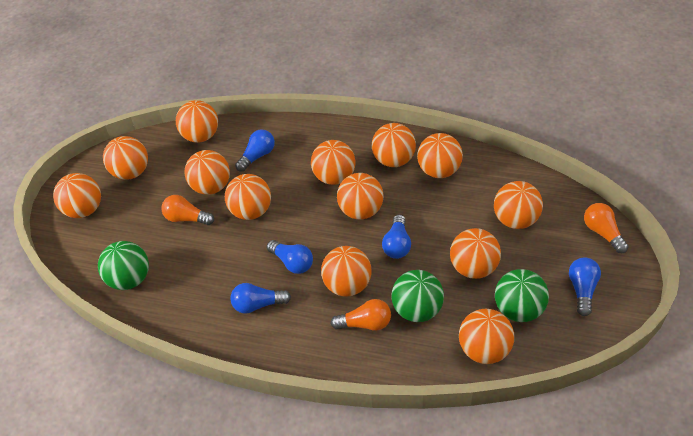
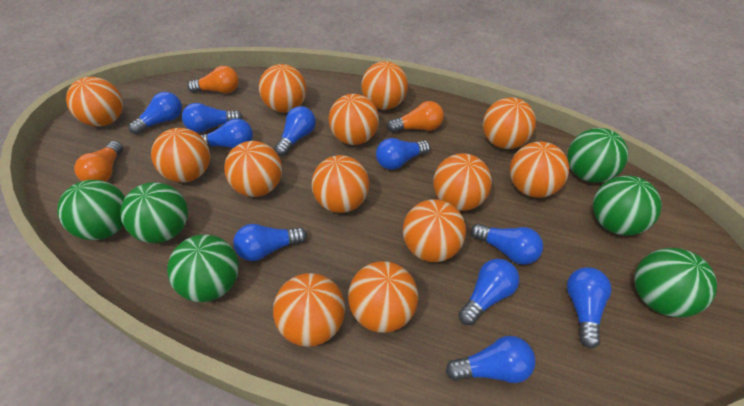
blue light bulb: [230,283,291,313] [235,129,275,172] [267,240,313,274] [382,215,411,259] [569,258,601,316] = 5 -> [129,92,182,134] [182,103,243,133] [200,118,253,148] [233,224,307,261] [274,106,316,156] [376,138,430,170] [446,336,535,383] [458,259,519,325] [471,223,543,265] [567,267,612,349] = 10
green ball: [98,241,149,290] [391,270,444,322] [495,269,549,322] = 3 -> [57,180,125,240] [120,182,188,243] [167,234,238,302] [567,128,628,183] [593,176,662,236] [634,248,717,318] = 6

